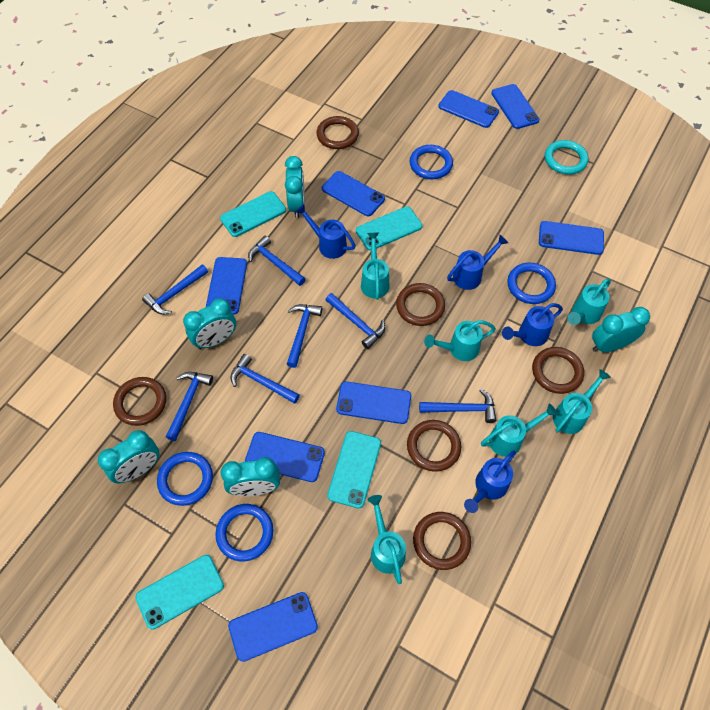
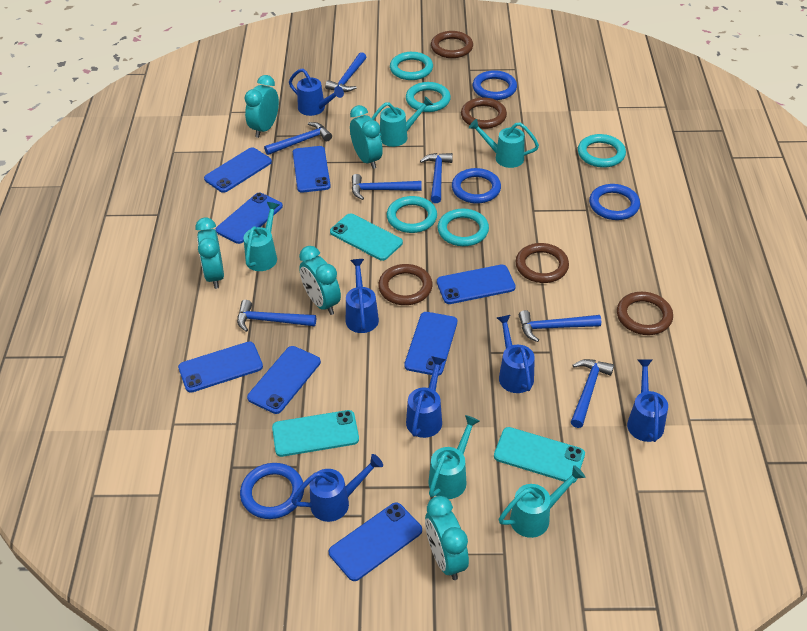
blue watering can: [296,204,356,259] [447,235,508,290] [464,450,516,513] [502,303,563,346] = 4 -> [289,68,344,116] [291,454,383,522] [346,259,379,333] [406,356,446,438] [497,315,535,393] [627,359,668,442] = 6
brown ring: [113,377,166,426] [316,116,359,149] [396,283,445,326] [407,420,461,472] [413,512,471,570] [532,347,584,394] = 6 -> [378,264,432,305] [431,31,473,58] [461,97,507,129] [516,243,569,283] [617,292,673,335] = 5
turquoise phone: [135,555,224,630] [220,191,286,237] [327,431,381,508] [356,206,422,251] = 4 -> [272,410,359,457] [330,213,403,261] [494,427,585,483] = 3
turquoise ring: [545,140,588,175] = 1 -> [387,196,437,233] [390,52,433,80] [406,82,451,112] [437,209,489,246] [578,134,626,168] = 5
turquoise watering can: [361,233,389,300] [367,495,406,584] [424,320,496,361] [481,404,558,457] [553,369,611,434] [567,278,611,325] = 6 -> [244,202,279,271] [371,96,433,147] [428,415,479,499] [469,119,539,168] [499,465,585,538] = 5

